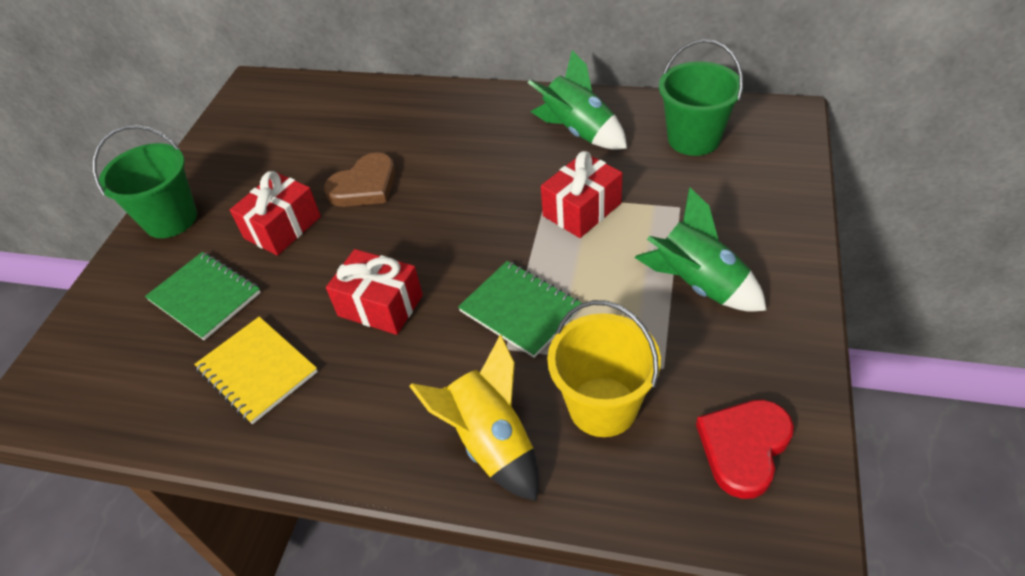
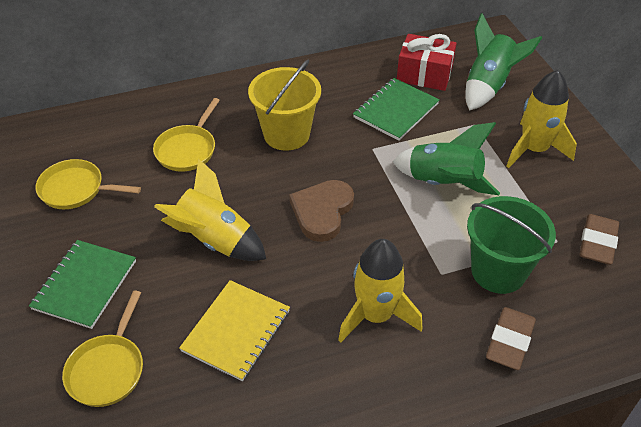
brown eraser: none = 0 -> [486,307,536,370] [580,214,619,265] = 2
green bucket: [92,125,197,238] [659,39,743,156] = 2 -> [467,196,556,294] = 1
red gift: [230,171,321,256] [326,249,423,335] [541,151,622,238] = 3 -> [397,34,457,91] = 1
red heart: [696,400,794,499] = 1 -> none = 0
yellow pan: none = 0 -> [36,159,141,209] [62,290,143,407] [153,98,220,172] = 3
yellow rocket: [409,335,539,501] = 1 -> [154,158,266,261] [338,239,422,343] [507,70,577,168] = 3

